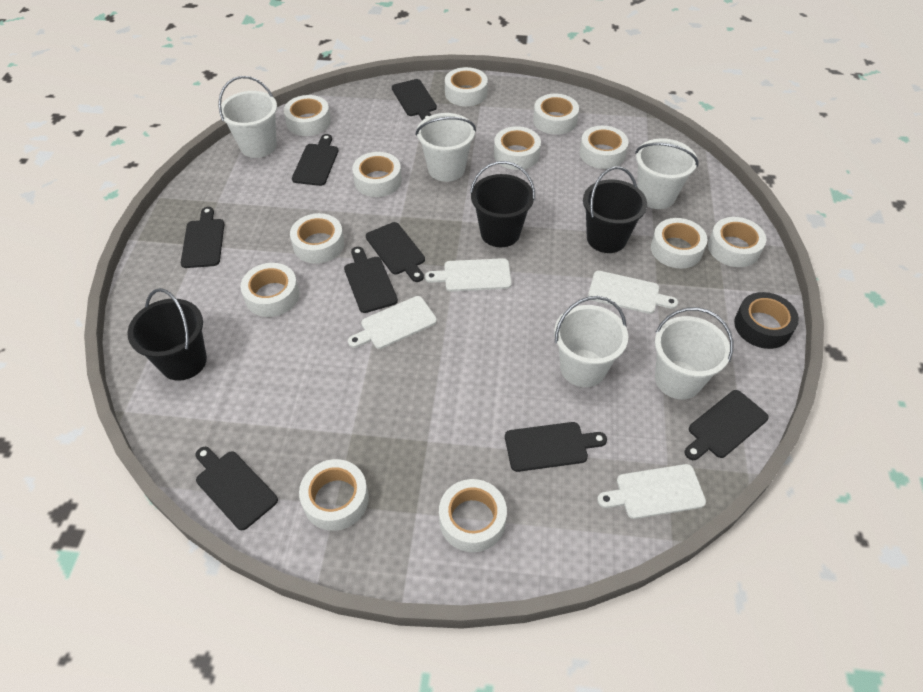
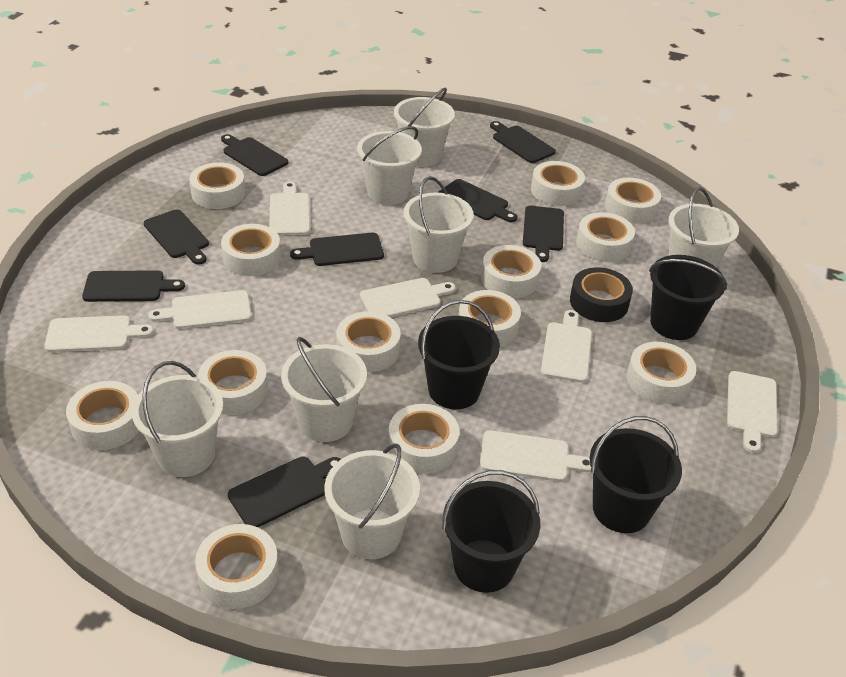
black bucket: [127,288,207,381] [470,161,535,247] [583,166,647,253] = 3 -> [418,300,500,409] [442,470,540,593] [590,416,682,533] [649,255,727,340] = 4
white bucket: [218,76,277,158] [416,113,476,182] [554,296,628,387] [635,138,699,209] [655,307,734,399] = 5 -> [132,361,223,477] [281,337,367,442] [325,444,420,559] [357,126,422,205] [394,88,455,167] [404,176,474,273] [668,187,739,268] = 7
white cutting board: [348,296,437,349] [425,258,512,291] [588,271,678,314] [597,464,706,519] = 4 -> [44,315,154,352] [148,290,252,329] [269,182,310,235] [360,278,456,317] [479,430,591,482] [541,310,592,383] [727,371,778,453] = 7
white tape: [240,263,299,317] [284,95,331,136] [290,213,344,264] [299,459,369,531] [352,152,402,197] [439,479,507,552] [445,67,488,106] [494,126,541,170] [533,94,579,135] [579,126,628,169] [651,218,707,268] [708,217,766,267] = 12 -> [66,381,139,450] [189,162,245,209] [195,524,279,609] [198,350,268,415] [221,224,281,276] [336,311,401,372] [388,404,459,474] [458,290,521,347] [481,245,541,298] [531,161,585,206] [576,212,635,262] [605,178,661,224] [627,342,696,404] = 13

